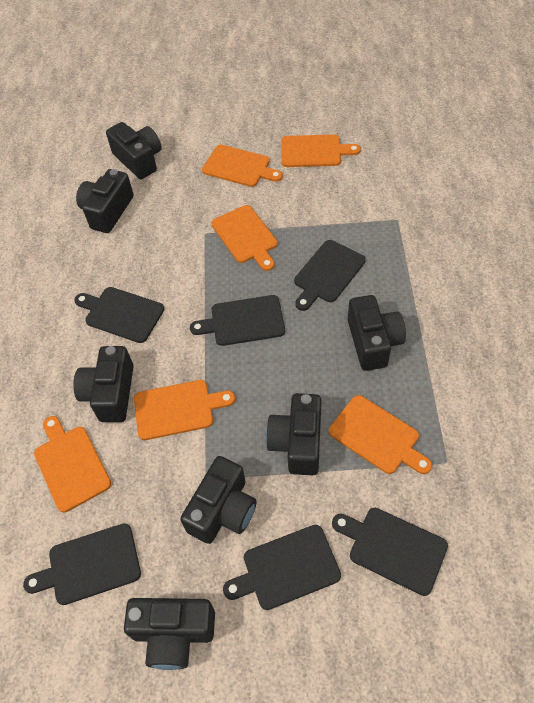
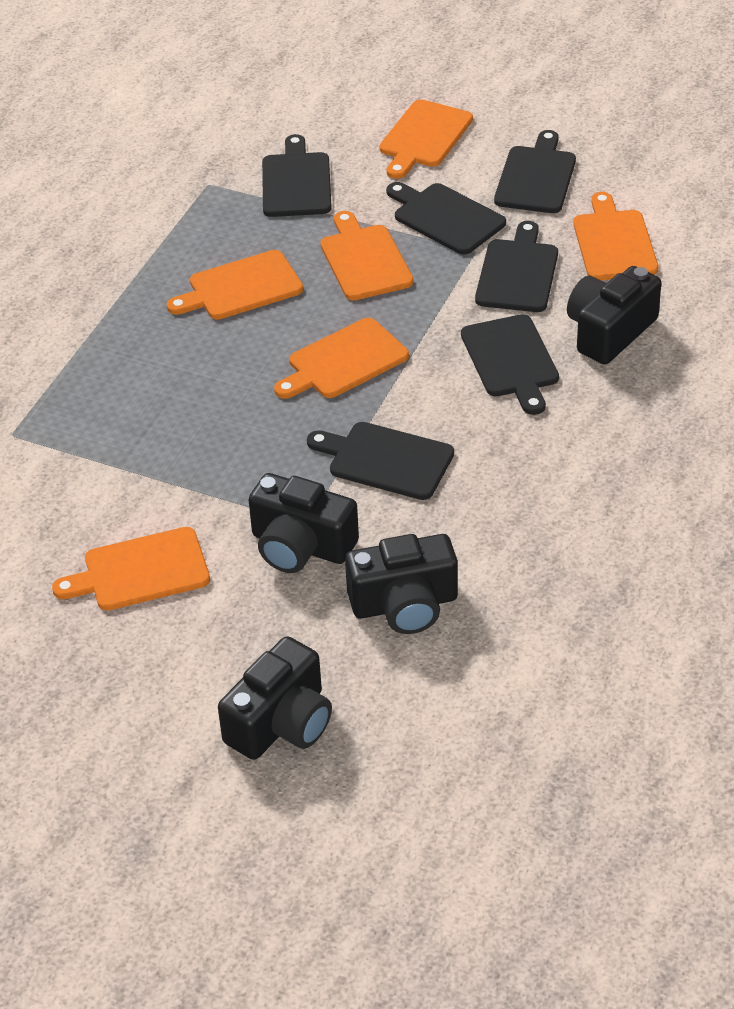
black camera: [73,346,134,422] [76,169,134,233] [106,122,162,179] [124,598,215,670] [180,456,257,544] [266,393,322,475] [348,295,406,371] = 7 -> [218,636,332,760] [249,473,359,573] [345,534,458,634] [567,266,661,365] = 4

